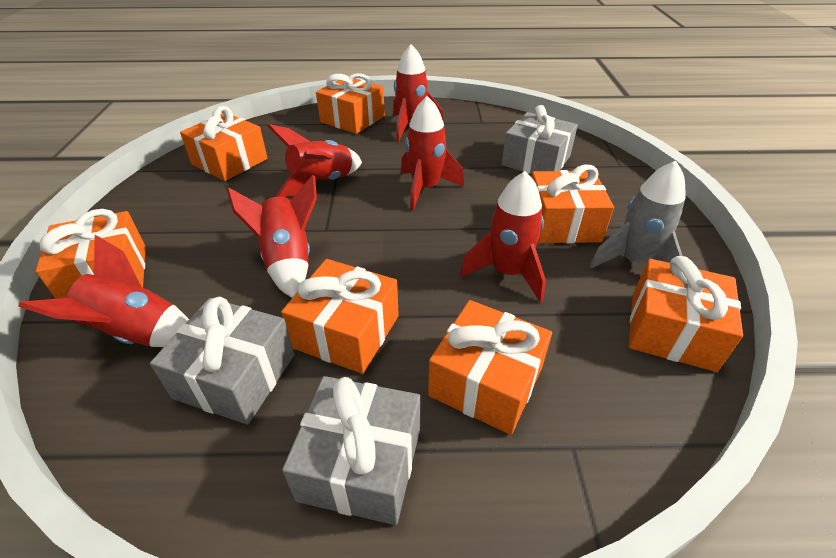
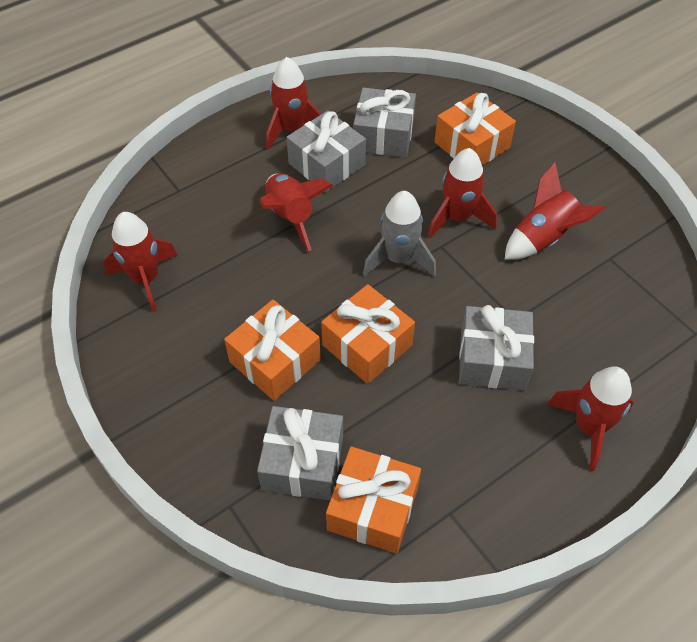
grey gift: [150,297,294,424] [282,376,420,525] [502,105,578,174] = 3 -> [257,406,343,500] [286,111,366,192] [353,87,416,157] [459,305,534,390] = 4
orange gift: [35,209,146,299] [180,106,268,181] [281,259,399,374] [316,73,385,134] [428,300,552,435] [531,165,614,243] [629,256,743,372] = 7 -> [224,300,321,401] [321,284,415,384] [326,446,421,554] [435,92,516,166] = 4

